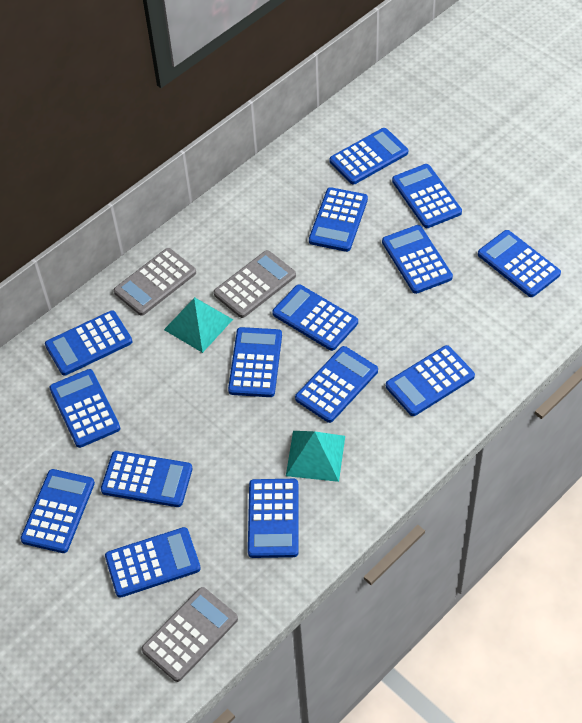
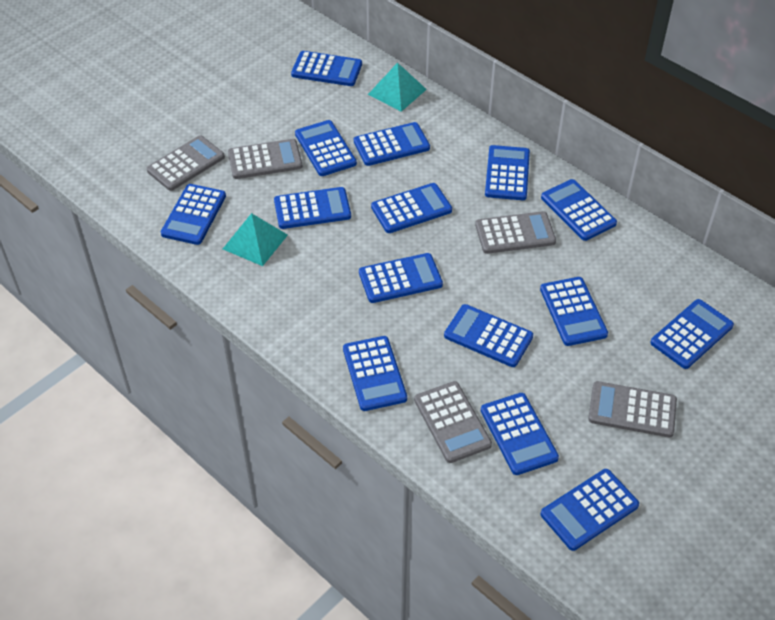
grey calculator: [114,248,196,316] [141,587,238,682] [213,250,296,318] = 3 -> [147,136,225,191] [228,139,302,179] [414,381,492,463] [475,211,556,254] [588,381,677,437] = 5

